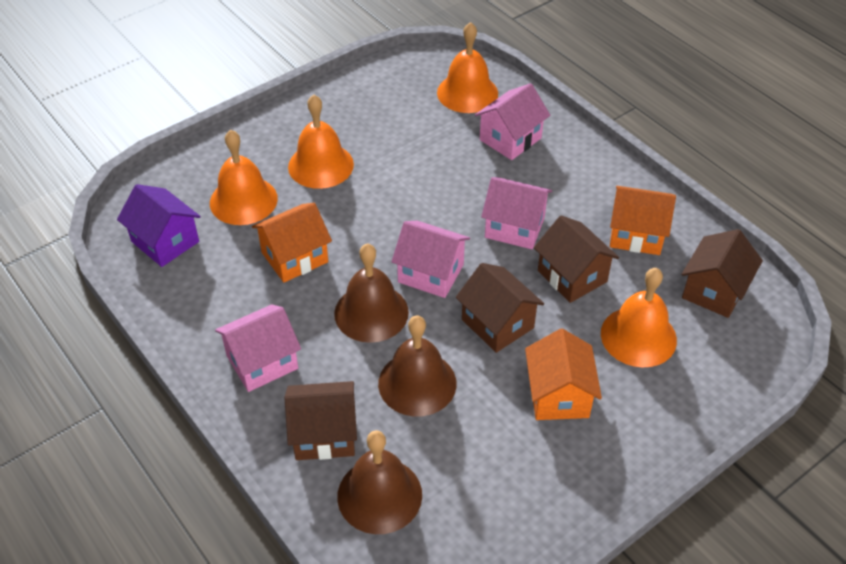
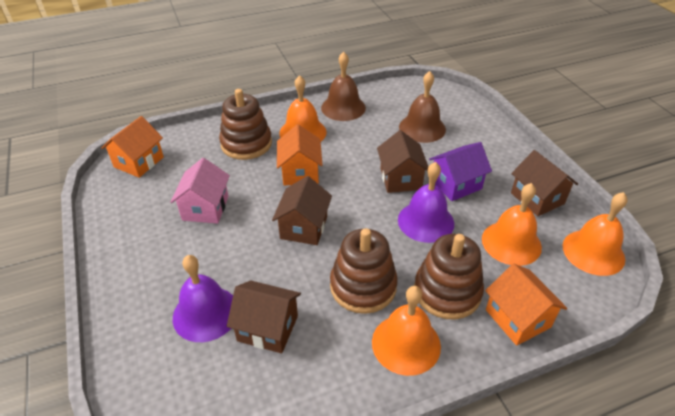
brown bell: [334,243,409,343] [337,430,422,534] [378,315,457,416] = 3 -> [321,52,366,121] [399,71,446,143] = 2
brown stacking toy: none = 0 -> [219,89,272,160] [330,228,398,314] [414,234,484,319] = 3
pink house: [215,305,301,392] [391,221,470,298] [475,83,550,160] [481,177,552,249] = 4 -> [170,158,230,224] = 1
purple bell: none = 0 -> [173,255,233,342] [398,162,454,243] = 2

